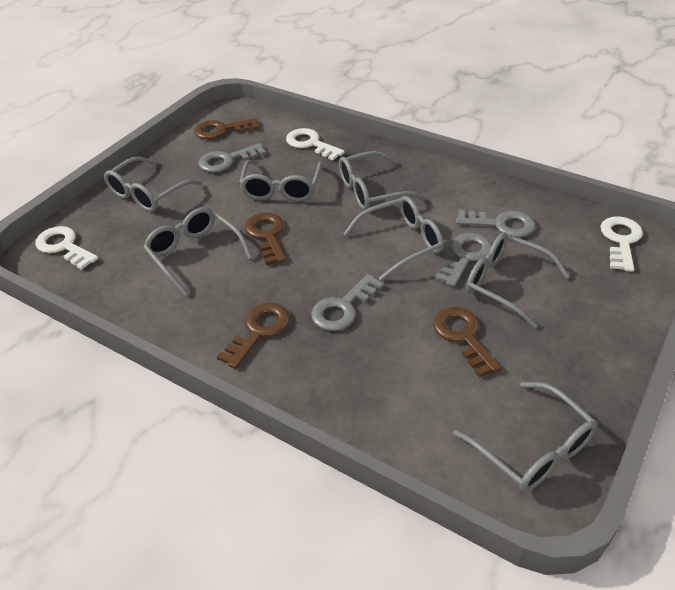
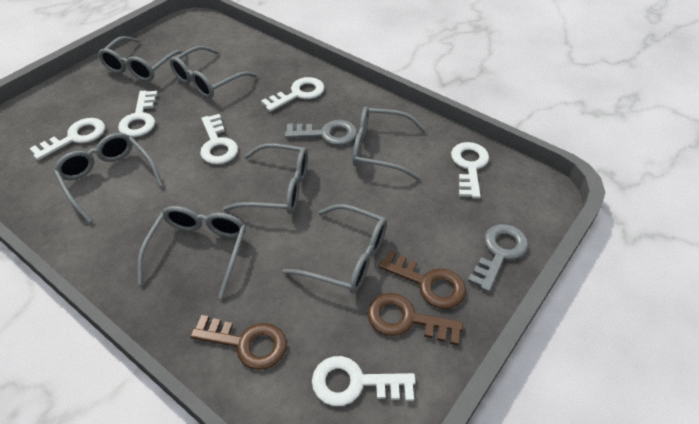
brown key: [194,118,259,139] [217,303,290,369] [245,213,286,265] [433,307,501,377] = 4 -> [190,315,287,370] [368,293,463,345] [378,250,466,309] = 3
grey key: [199,143,266,173] [311,274,384,331] [435,233,492,287] [456,209,535,237] = 4 -> [285,120,357,145] [468,224,528,292] = 2
white key: [36,226,98,270] [286,128,344,161] [601,216,643,272] = 3 -> [30,118,105,160] [118,91,158,137] [200,114,238,164] [261,77,325,112] [312,356,416,406] [451,142,489,198] = 6

